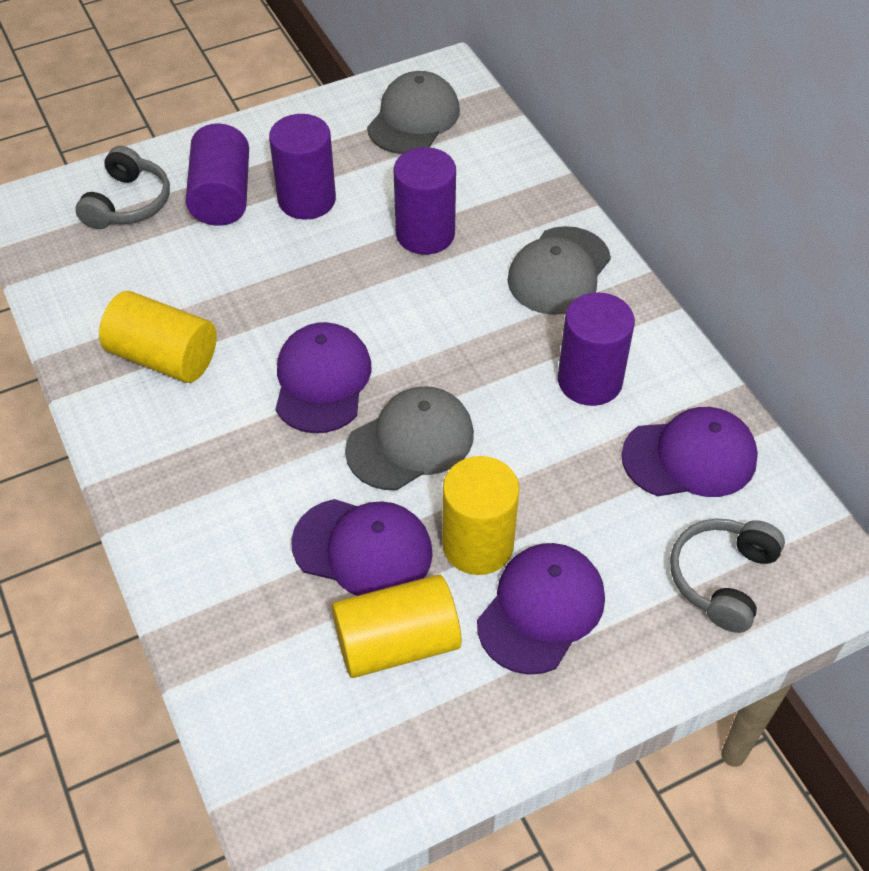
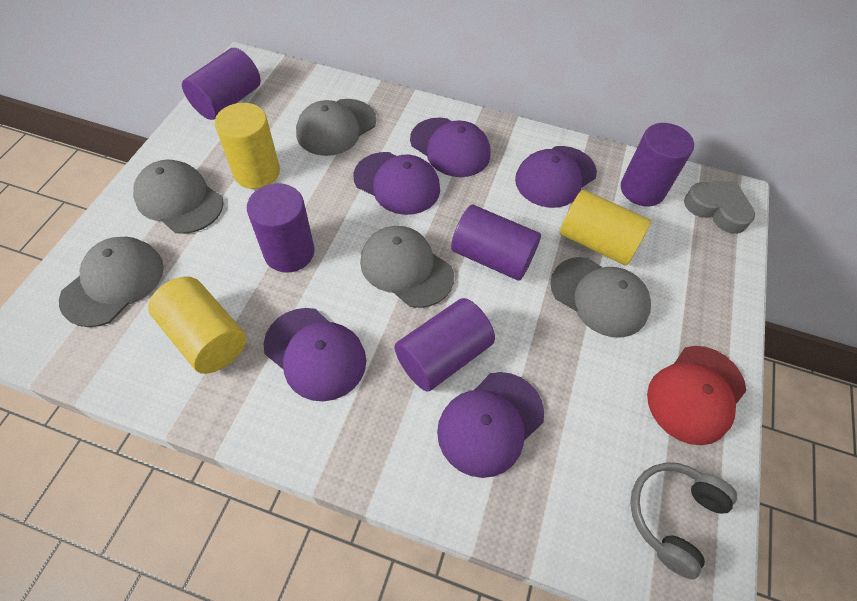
grey cap: [345,386,474,490] [367,71,460,154] [507,226,611,315] = 3 -> [59,237,164,327] [133,160,224,234] [296,99,376,156] [360,226,454,308] [551,257,651,338] = 5
grey headphones: [75,146,170,229] [670,518,785,633] = 2 -> [630,462,737,580] = 1
grey heart: none = 0 -> [684,182,755,234] = 1
purple cap: [276,322,372,433] [291,499,433,596] [477,543,605,675] [621,407,758,497] = 4 -> [264,308,366,401] [353,152,440,215] [410,118,490,177] [437,372,544,478] [515,146,597,208] = 5
purple cylinder: [185,123,249,226] [269,114,336,219] [394,147,456,255] [558,293,635,406] = 4 -> [182,48,261,120] [247,183,314,273] [394,298,495,392] [451,205,541,281] [621,123,694,206] = 5
red cap: none = 0 -> [647,346,746,445] = 1

